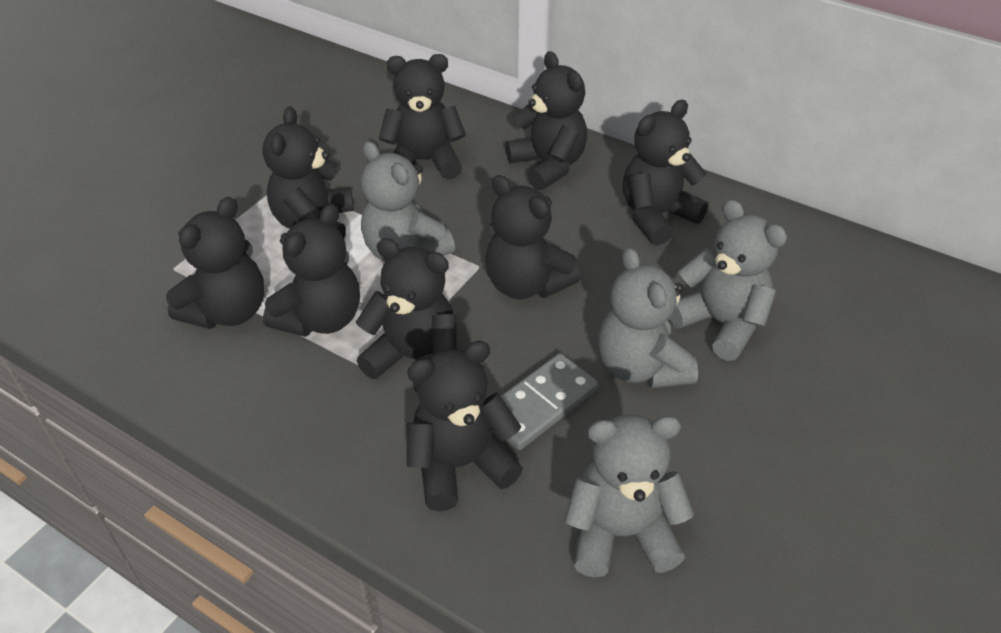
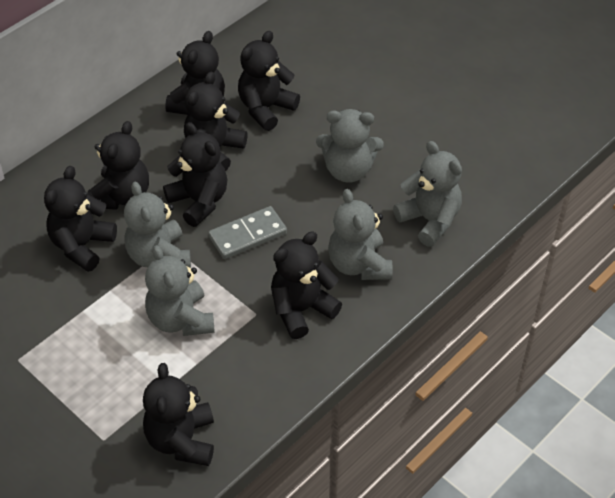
black teddy bear: [166,197,264,329] [262,106,354,238] [263,204,360,337] [356,238,457,392] [379,54,466,180] [407,341,523,511] [485,175,581,299] [506,51,587,191] [623,100,709,245] = 9 -> [44,166,117,272] [88,121,149,210] [143,363,214,466] [163,122,227,227] [165,31,225,115] [184,72,248,171] [238,31,300,131] [271,232,342,339] = 8
grey teddy bear: [361,141,455,262] [564,414,695,577] [598,247,698,388] [669,199,787,361] = 4 -> [124,182,191,268] [145,245,215,336] [316,109,384,183] [328,189,392,280] [393,141,462,246] = 5

